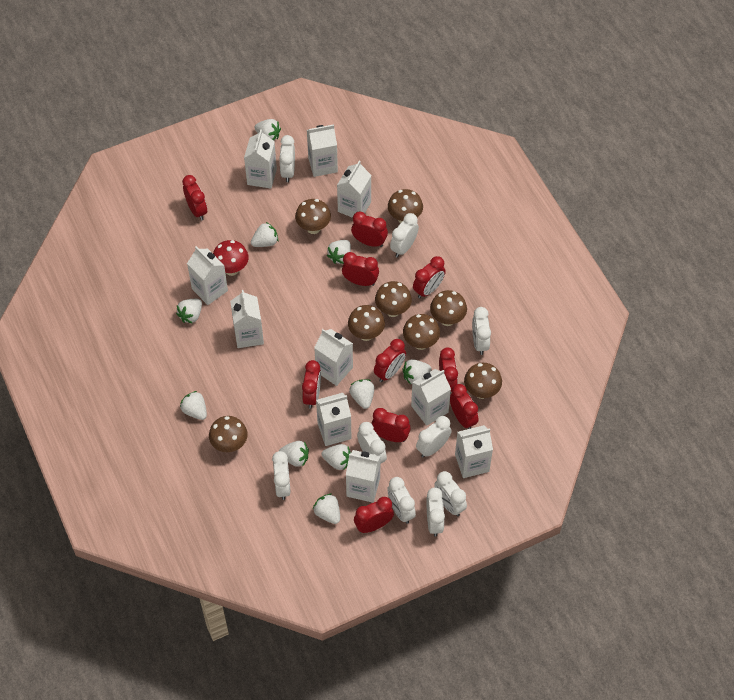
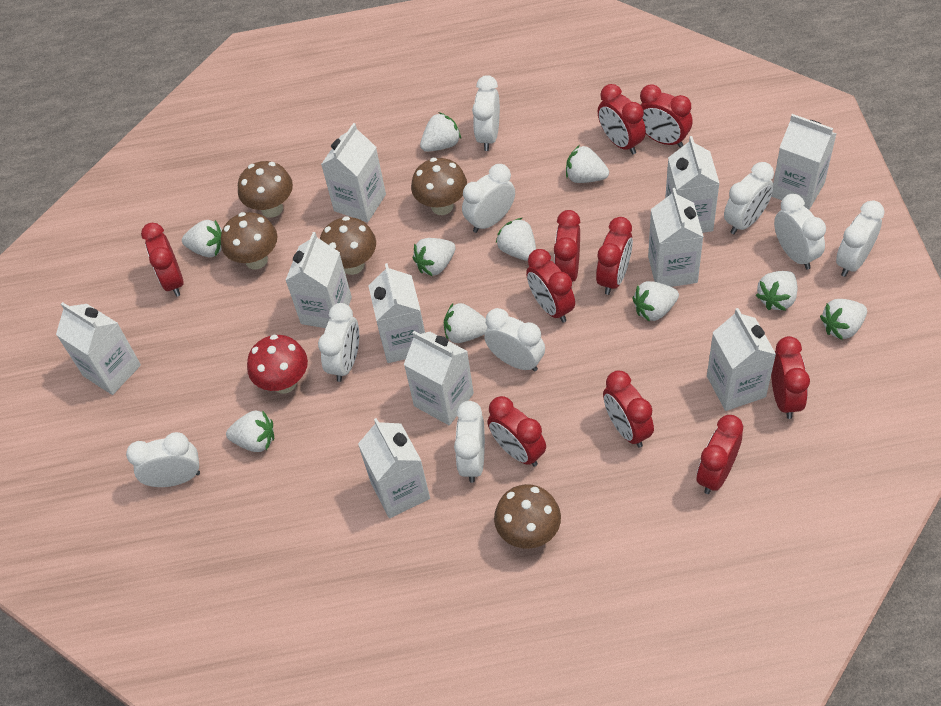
brown mushroom: [209,416,248,452] [295,199,331,234] [348,305,385,341] [375,281,412,317] [388,189,423,223] [403,314,440,350] [430,290,467,326] [464,363,502,399] = 8 -> [221,212,277,269] [238,161,293,218] [320,216,376,275] [411,158,467,215] [494,484,561,549] = 5

